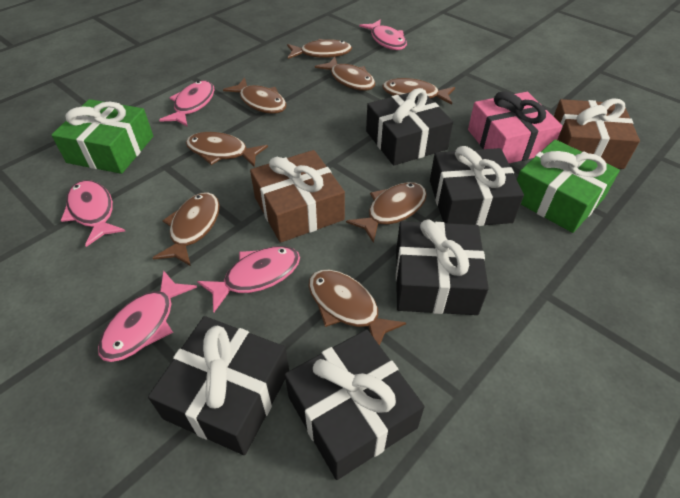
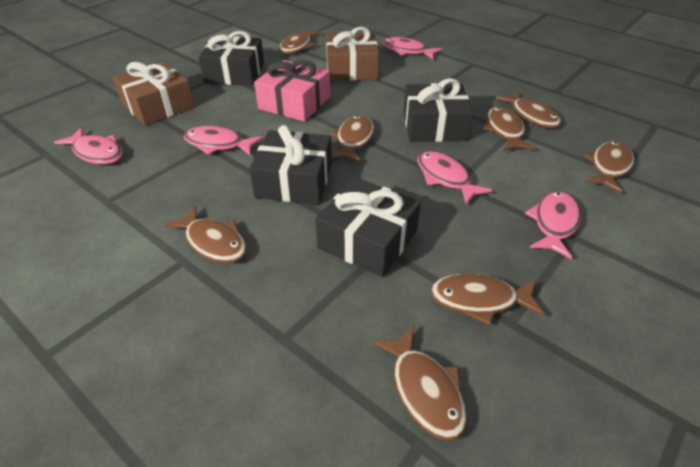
black gift: [148,316,289,455] [285,329,425,480] [366,88,453,166] [396,220,489,315] [430,146,524,226] = 5 -> [199,31,264,86] [249,125,332,204] [315,177,421,277] [403,78,473,142] = 4
green gift: [51,99,153,174] [517,139,620,233] = 2 -> none = 0

